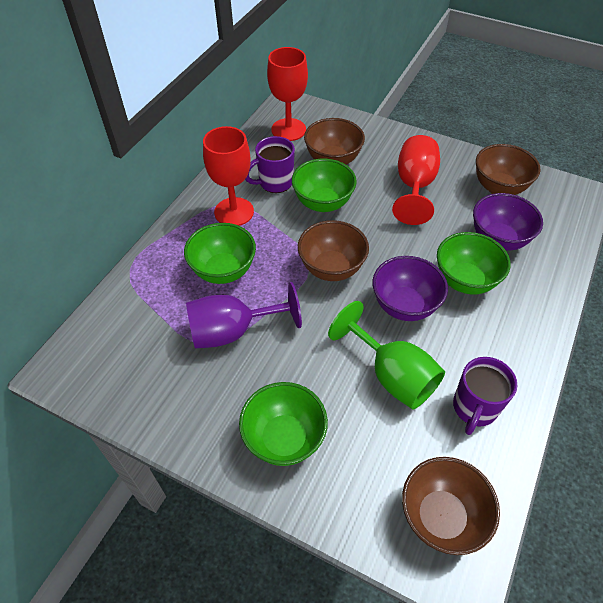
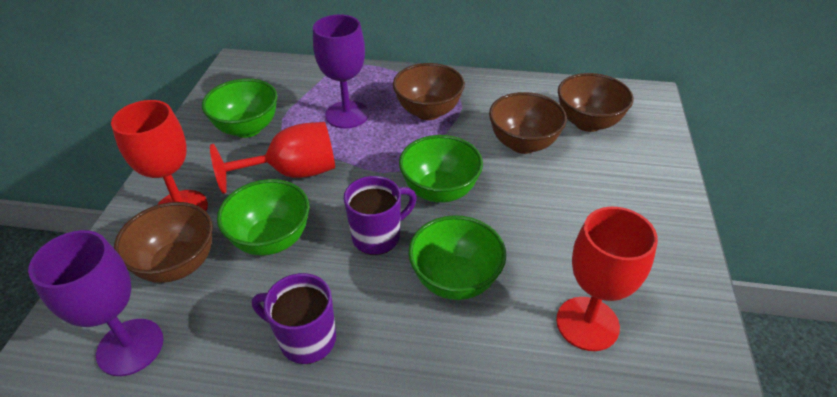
green goblet: [328,301,445,410] = 1 -> none = 0
purple bowl: [372,256,448,321] [473,193,543,251] = 2 -> none = 0
purple goblet: [186,282,302,349] = 1 -> [28,230,164,376] [313,14,369,129] = 2

